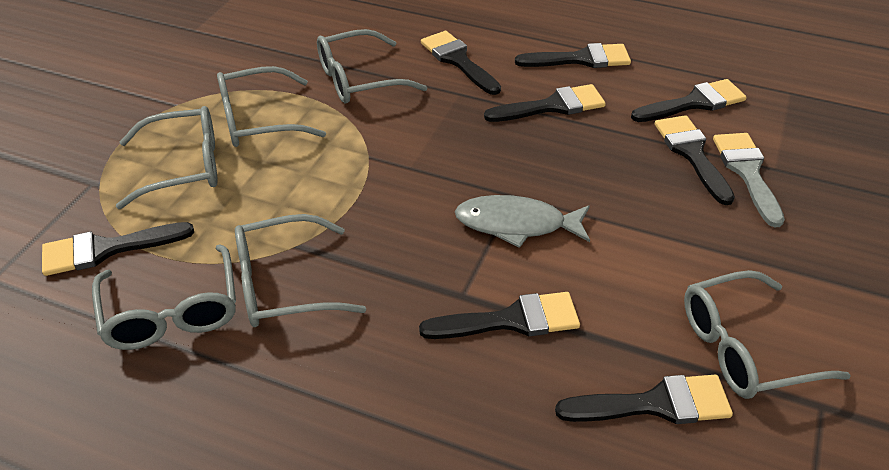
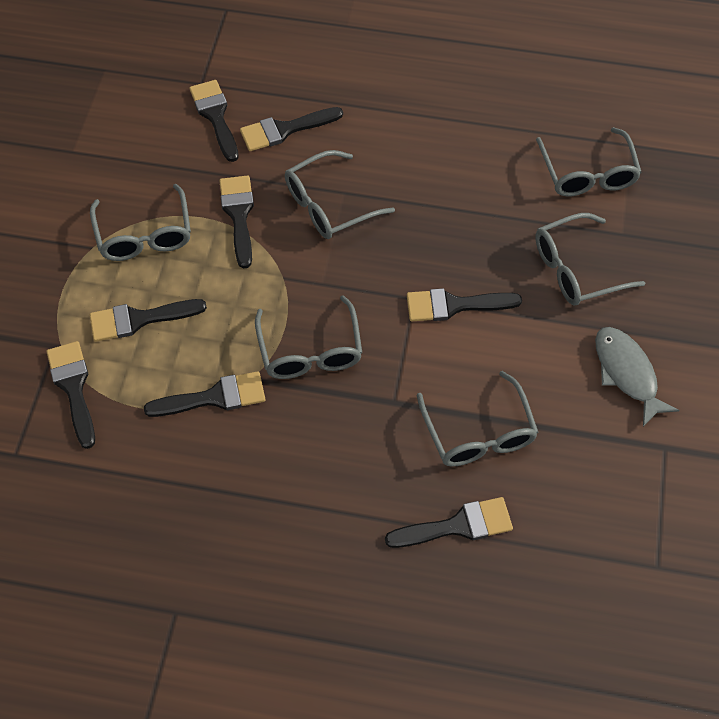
grey brush: [713,133,785,227] = 1 -> none = 0

